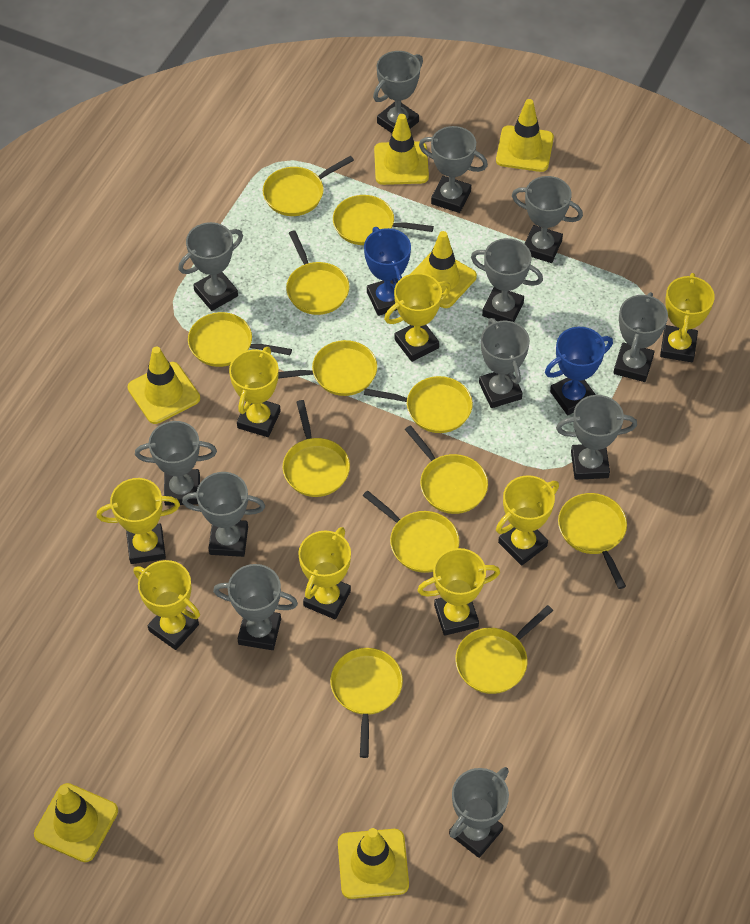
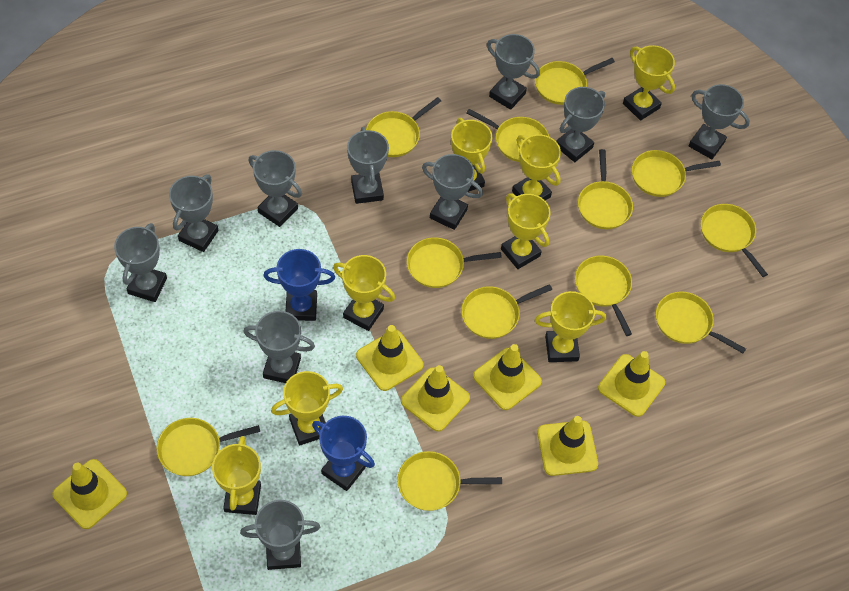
grey trophy: [135,421,217,506] [178,222,243,311] [182,472,265,557] [213,564,298,650] [373,51,423,133] [419,126,488,213] [449,767,509,858] [471,238,543,322] [479,318,530,408] [511,176,583,263] [556,395,637,480] [613,292,668,382] = 12 -> [114,223,167,302] [169,174,219,252] [240,500,320,570] [243,311,315,383] [248,150,302,227] [347,127,389,204] [422,154,483,230] [487,34,540,110] [556,87,605,162] [689,84,750,159] = 10

